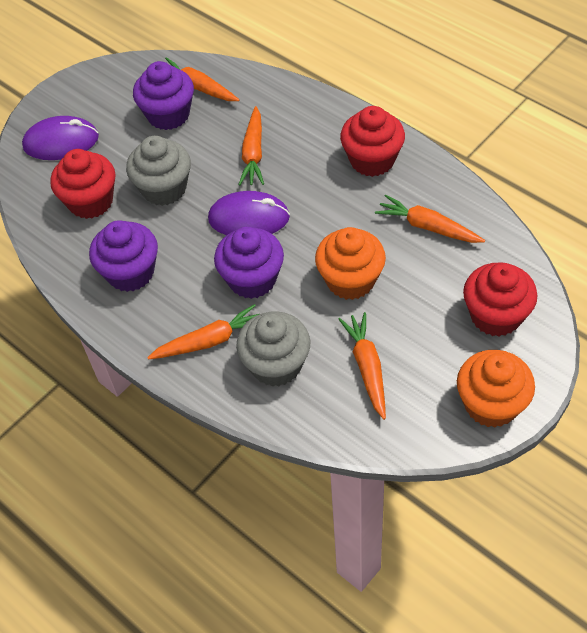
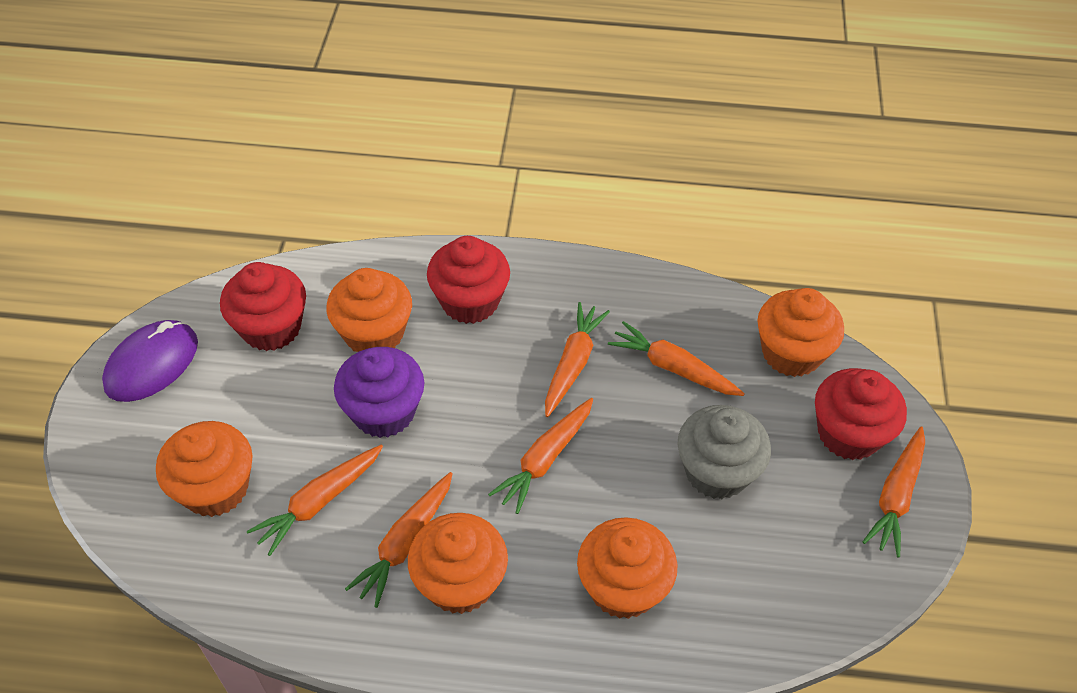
grey cupcake: [126,136,191,206] [236,312,310,387] = 2 -> [678,405,771,499] = 1
orange carrot: [147,304,259,359] [165,57,239,101] [238,106,264,186] [338,312,386,420] [375,195,485,243] = 5 -> [247,445,383,556] [345,472,453,608] [488,398,593,514] [545,302,610,417] [608,321,745,396] [863,426,925,558] = 6
orange cupcake: [315,227,386,300] [457,350,535,428] = 2 -> [156,421,253,517] [326,268,412,352] [408,513,508,614] [577,517,678,619] [757,288,844,377] = 5
purple cupcake: [89,220,158,292] [133,61,194,130] [214,227,284,299] = 3 -> [334,347,424,438] = 1
purple mouse: [22,116,99,160] [208,191,290,235] = 2 -> [102,320,198,402] = 1

